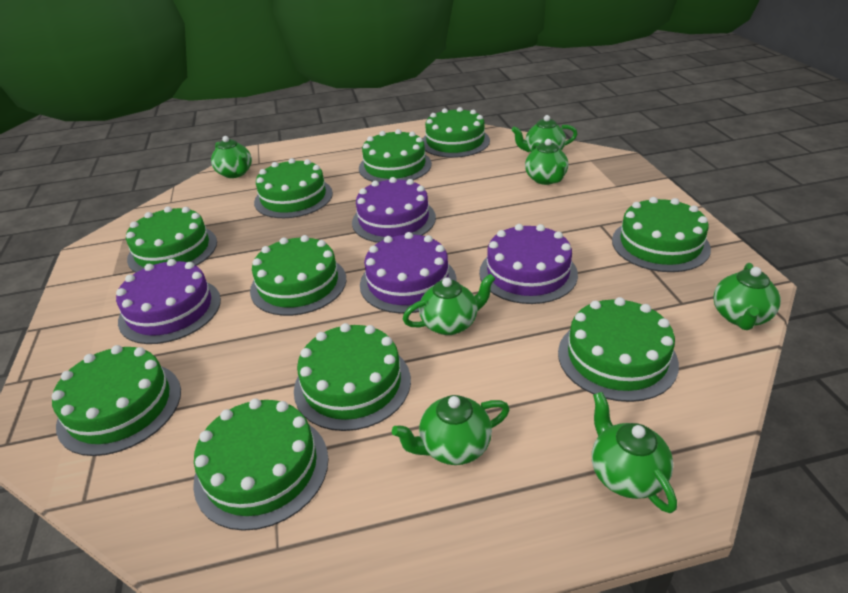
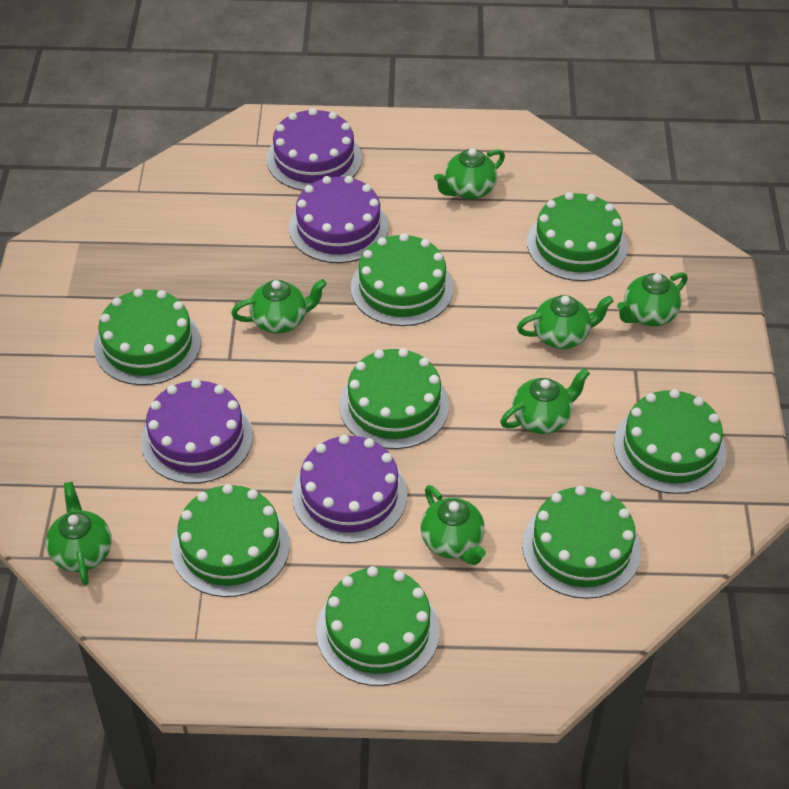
green cake: [52,345,181,456] [126,206,217,273] [193,399,328,531] [250,235,346,316] [254,158,333,218] [294,323,411,431] [359,129,432,182] [422,107,490,158] [558,297,679,402] [612,197,711,272] = 10 -> [94,289,201,385] [171,484,290,597] [316,566,439,686] [339,348,449,449] [351,233,454,326] [522,486,641,599] [527,192,628,281] [614,389,727,494] = 8

